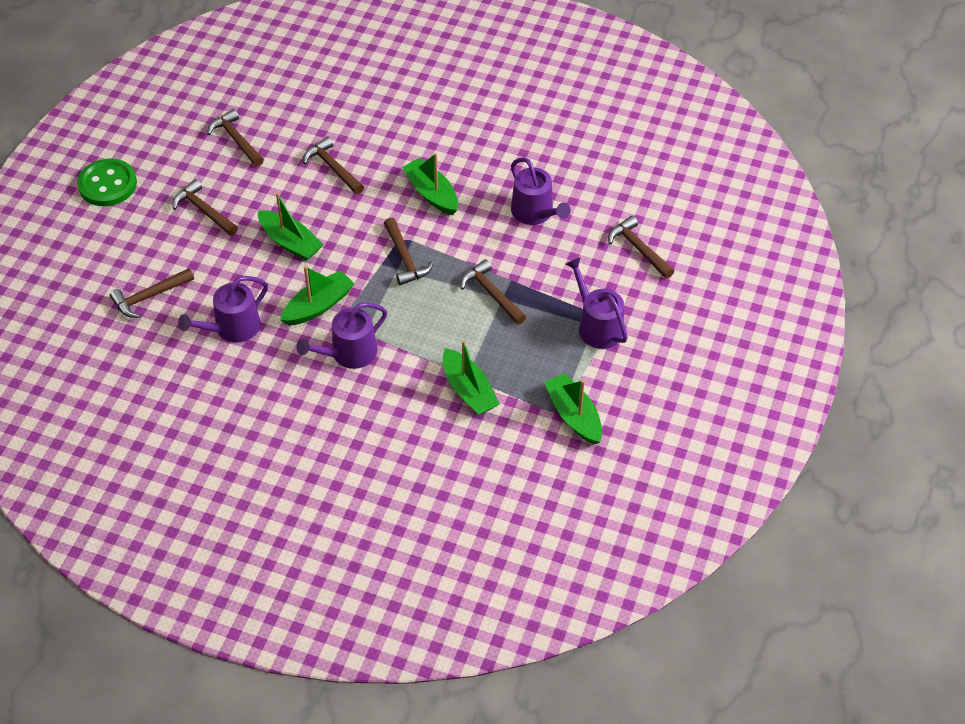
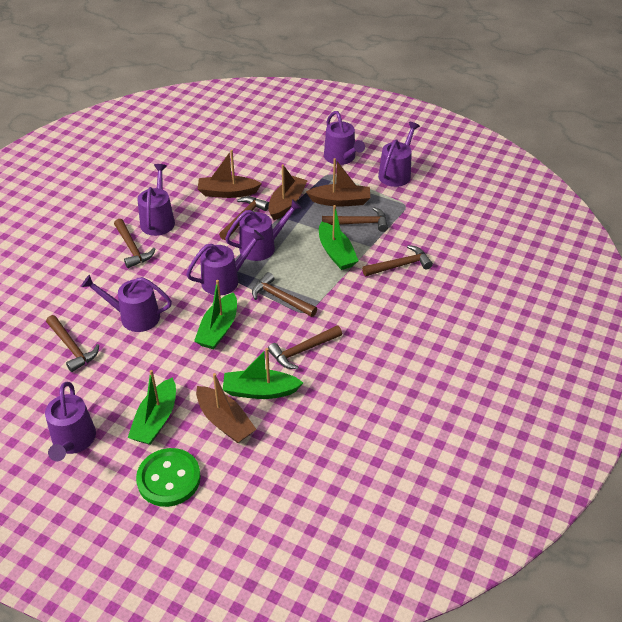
brown boat: none = 0 -> [196,373,256,443] [198,150,262,198] [268,164,308,220] [306,158,370,207] = 4
green boat: [258,192,323,261] [280,266,355,325] [402,153,458,215] [443,340,499,416] [544,373,602,445] = 5 -> [128,370,176,445] [194,280,237,349] [223,348,303,399] [319,205,359,270] = 4
purple watering can: [178,276,268,343] [296,302,387,369] [511,157,571,225] [566,258,628,349] = 4 -> [45,382,96,461] [81,275,172,332] [137,164,175,236] [186,230,265,296] [225,199,302,261] [324,111,365,165] [378,122,420,187] = 7

